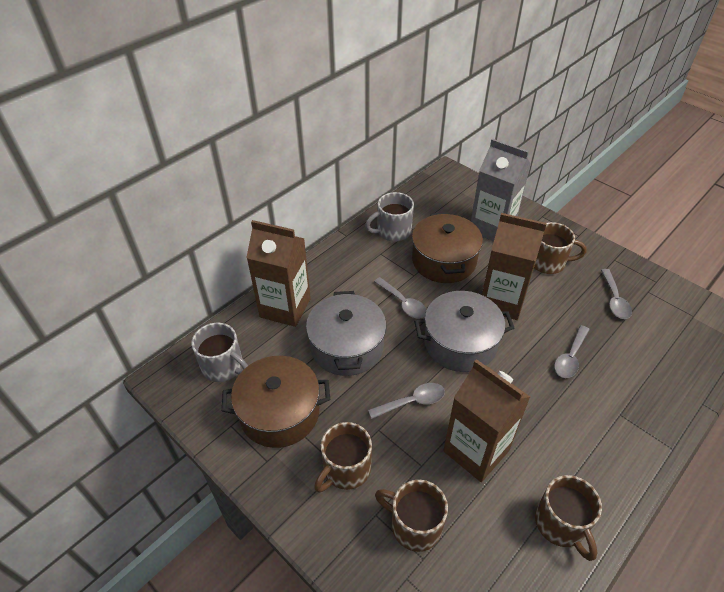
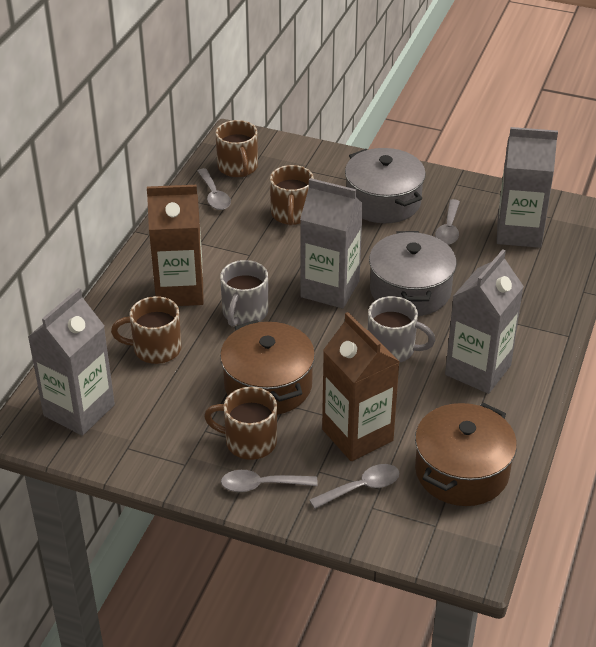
brown carton: [246,220,311,327] [443,359,530,482] [482,213,547,320] = 3 -> [147,185,204,306] [322,312,400,461] = 2
grey carton: [471,138,531,241] = 1 -> [28,288,115,436] [300,178,363,308] [445,249,524,394] [497,127,558,248] = 4

